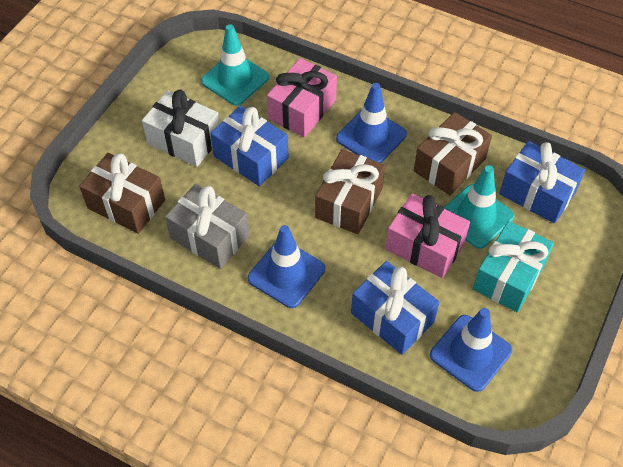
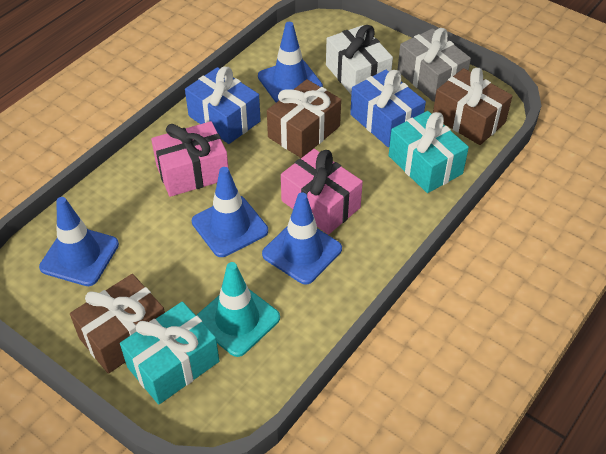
blue gift: [210,105,289,186] [351,261,439,355] [499,141,585,223] = 3 -> [185,67,261,144] [350,70,426,147] = 2
blue traffic cone: [248,225,325,308] [336,83,407,163] [430,308,512,392] = 3 -> [39,197,119,286] [192,167,268,257] [258,22,323,102] [262,192,342,285] = 4
turquoise gift: [473,221,554,312] = 1 -> [120,302,219,405] [389,111,469,193] = 2
turquoise traffic cone: [201,24,269,106] [444,165,514,249] = 2 -> [196,262,280,357] = 1

